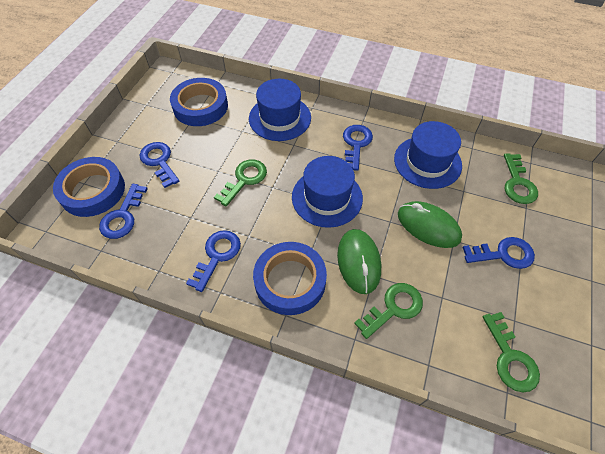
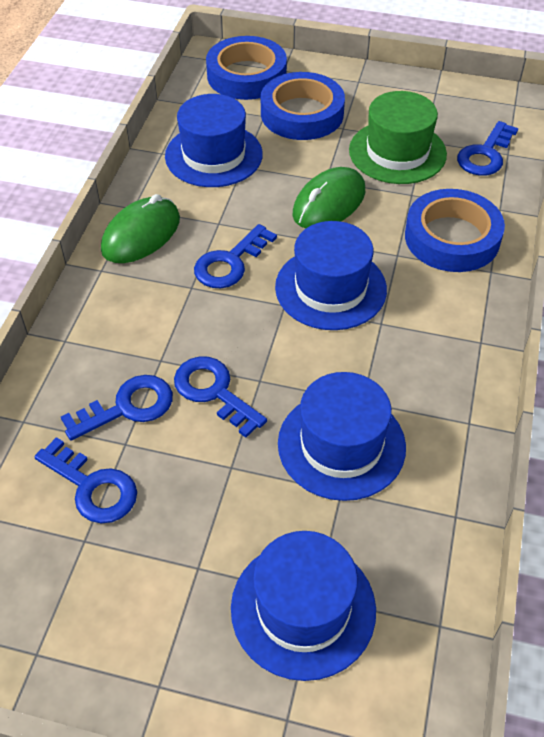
blue hat: [249,79,311,141] [292,156,363,228] [394,121,462,189] = 3 -> [165,94,263,187] [231,531,376,681] [275,221,387,330] [278,372,406,501] = 4
green hat: none = 0 -> [349,91,447,184] = 1
green key: [214,160,267,206] [354,283,423,339] [483,312,540,393] [504,153,538,204] = 4 -> none = 0

